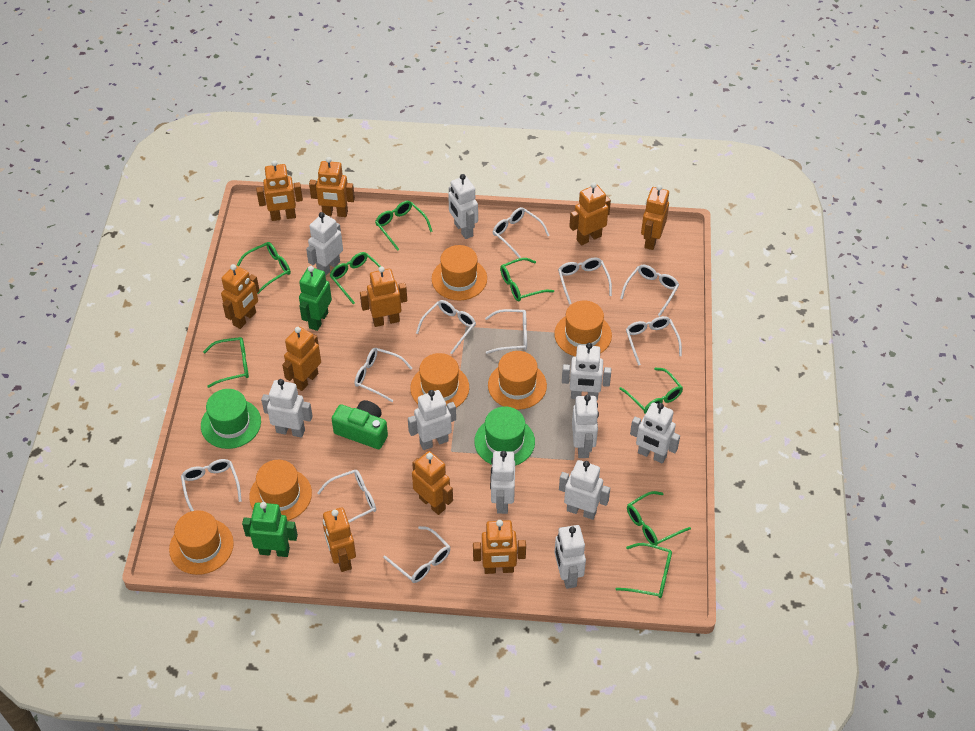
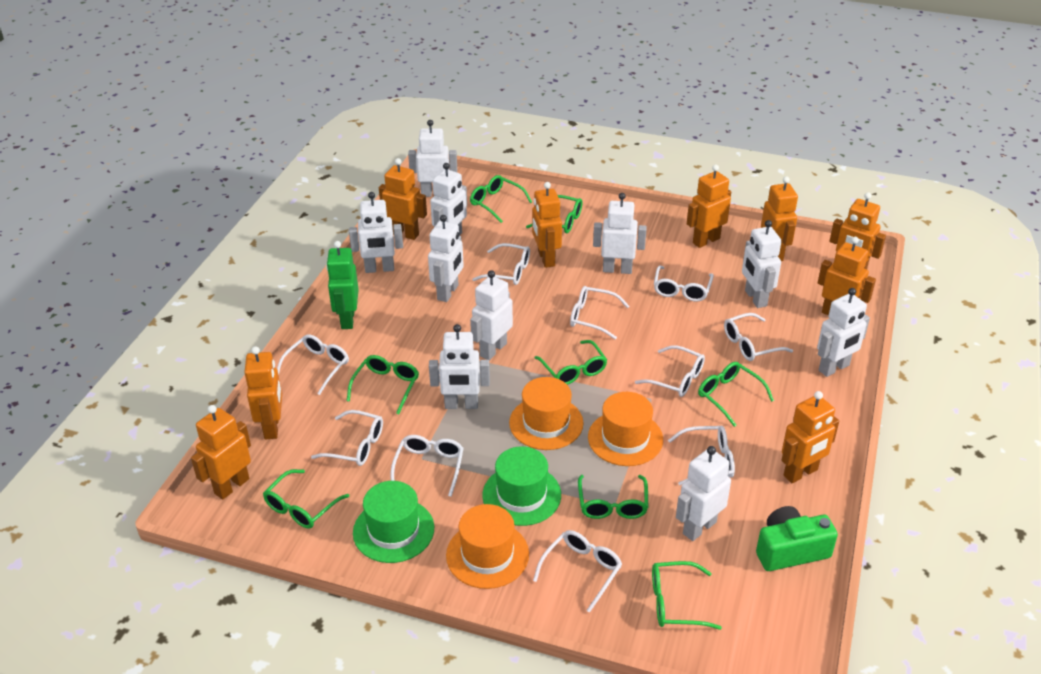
green robot: [242,502,298,557] [299,266,332,331] = 2 -> [326,241,359,329] = 1
orange hat: [169,510,234,575] [249,460,312,521] [410,353,469,408] [432,245,487,301] [488,351,547,410] [554,300,612,356] = 6 -> [446,504,529,589] [509,377,583,450] [588,392,663,466] = 3
orange robot: [221,264,260,329] [256,160,303,221] [282,327,321,391] [309,157,355,217] [323,507,356,572] [360,266,407,327] [412,451,453,515] [473,520,526,574] [569,182,611,245] [641,185,669,250] = 10 -> [191,405,251,499] [244,346,282,439] [379,158,427,240] [532,182,562,268] [687,165,731,248] [761,176,798,261] [781,391,839,483] [818,237,876,315] [829,192,886,269] = 9

